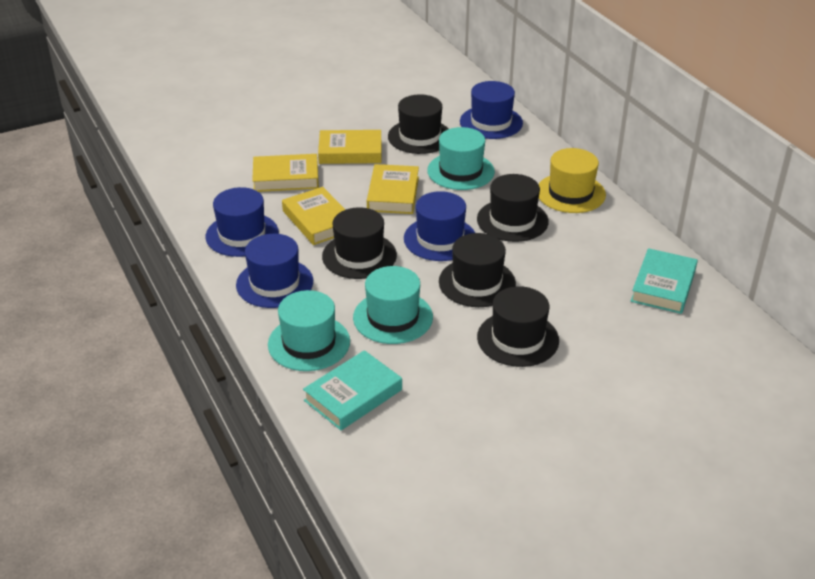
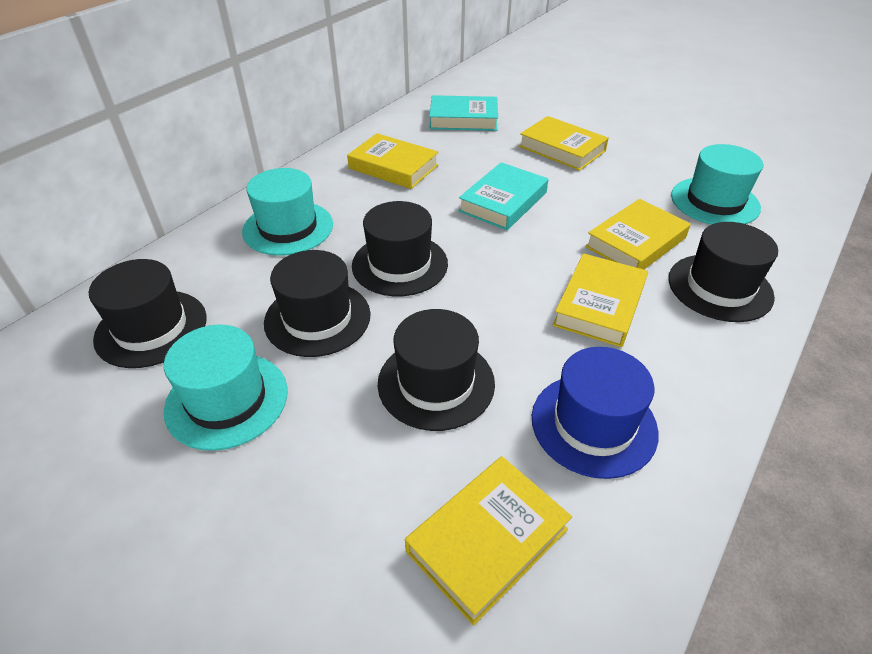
blue hat: [205,187,279,257] [236,234,313,308] [404,191,475,261] [460,81,523,139] = 4 -> [532,347,659,479] = 1
yellow book: [252,154,319,192] [282,187,345,245] [318,130,382,164] [367,164,419,214] = 4 -> [347,133,438,189] [405,456,572,626] [519,116,609,171] [553,253,648,347] [585,199,691,270] = 5
yellow hat: [539,148,606,213] = 1 -> none = 0

